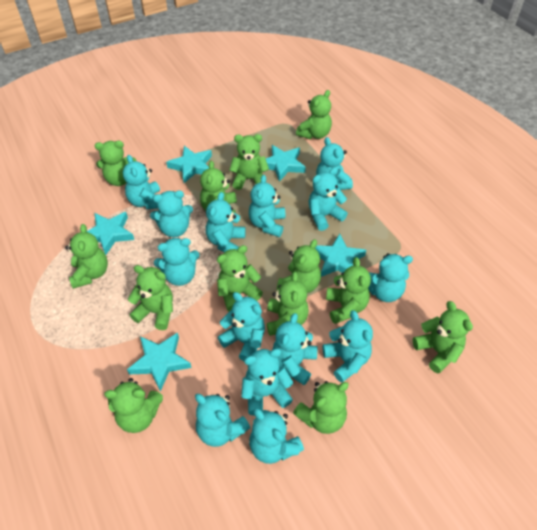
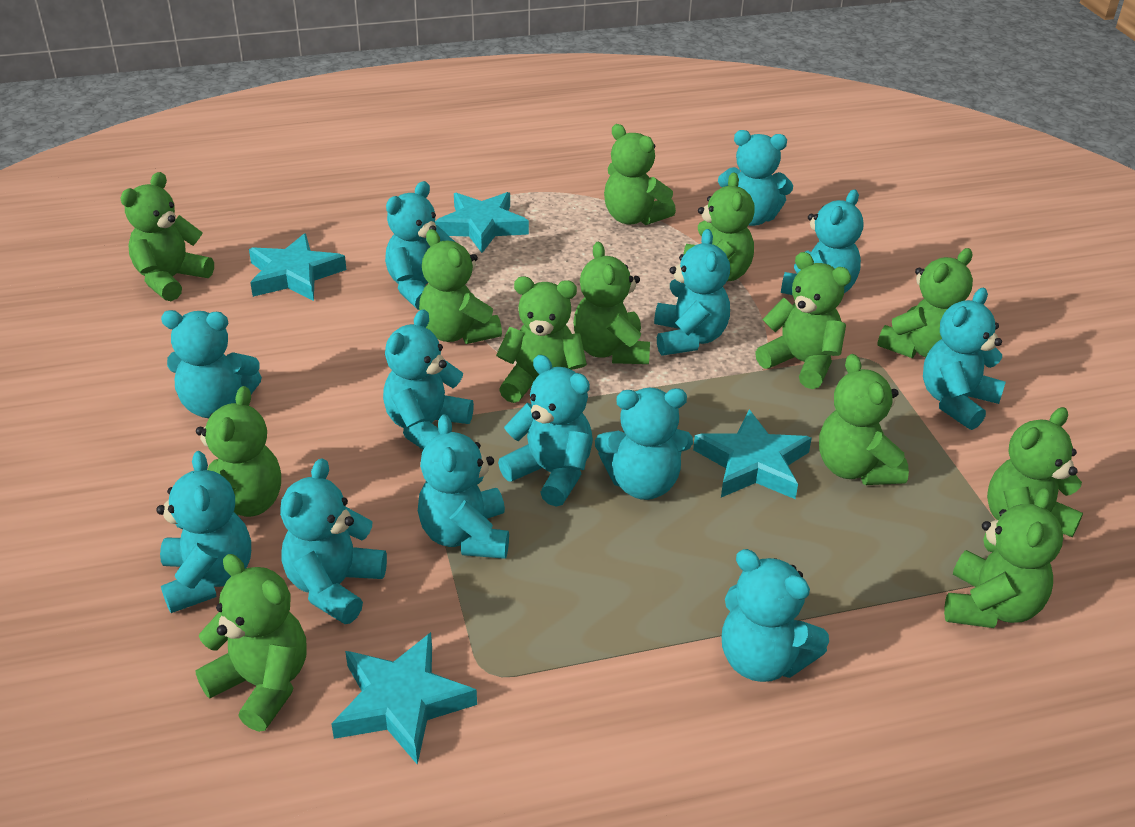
turquoise star: [87,212,134,255] [127,333,192,392] [166,146,212,183] [266,145,306,182] [315,233,366,277] = 5 -> [249,233,347,301] [331,632,477,765] [435,192,529,253] [693,410,812,499] = 4
turquoise teddy bear: [123,155,160,209] [150,190,193,237] [154,238,200,286] [195,394,250,447] [206,192,246,252] [218,292,265,361] [241,349,294,416] [249,175,286,237] [249,408,304,464] [272,313,318,385] [309,167,348,231] [316,137,353,190] [322,310,373,383] [368,253,413,302] = 14 -> [156,451,251,613] [161,310,262,418] [280,458,387,624] [383,309,474,450] [385,181,455,310] [418,414,509,559] [498,355,593,507] [595,388,693,500] [654,229,730,355] [718,130,793,226] [722,549,829,682] [781,189,863,295] [923,288,1006,430] = 13

